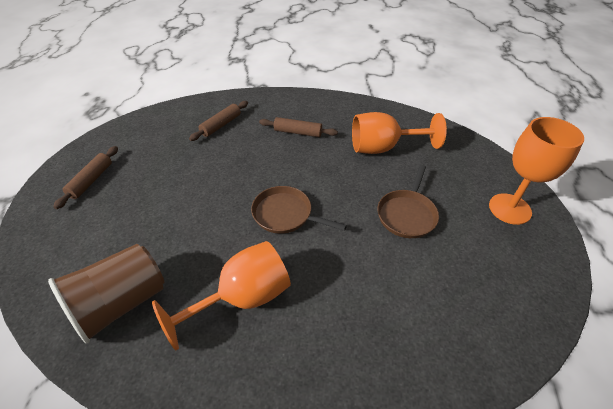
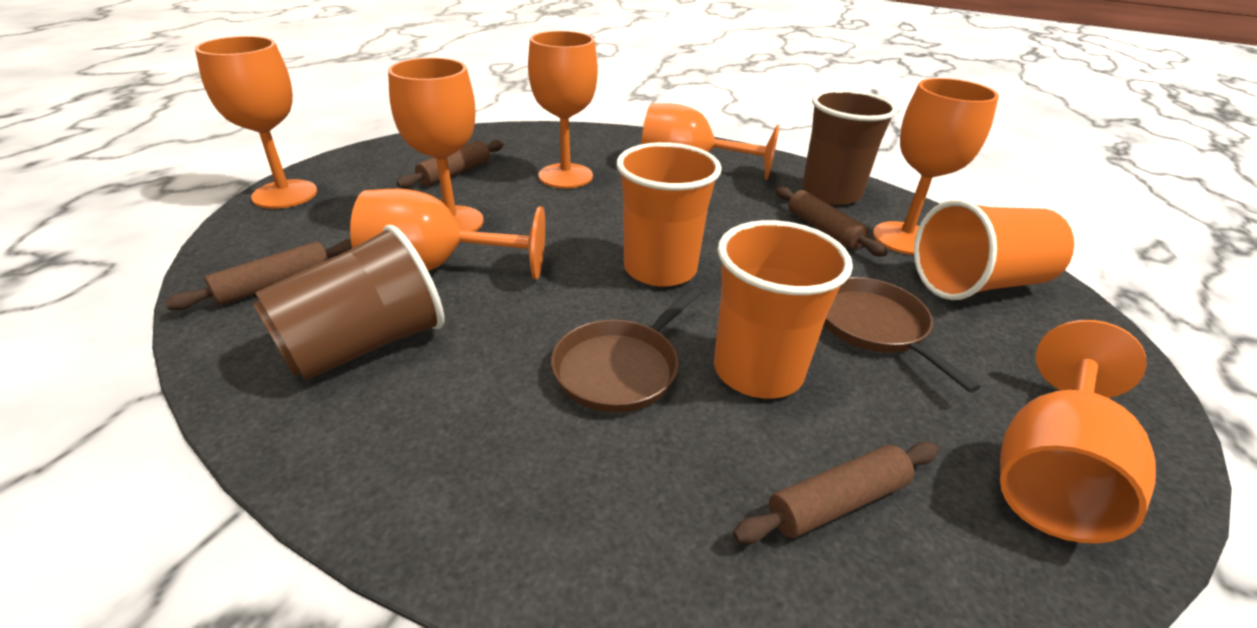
brown cup: [48,244,164,343] = 1 -> [252,225,444,380] [802,89,897,205] = 2
brown rolling pin: [53,146,118,209] [189,101,248,141] [259,117,338,137] = 3 -> [164,239,352,310] [396,140,504,188] [733,442,939,544] [775,186,888,257] = 4
orange cup: none = 0 -> [616,142,722,287] [714,220,853,399] [914,199,1074,300] = 3
orange goblet: [152,241,291,350] [352,112,447,154] [489,117,584,225] = 3 -> [195,36,317,209] [350,189,545,279] [388,58,484,232] [528,31,598,189] [641,103,780,180] [873,78,999,255] [1000,320,1156,543] = 7

